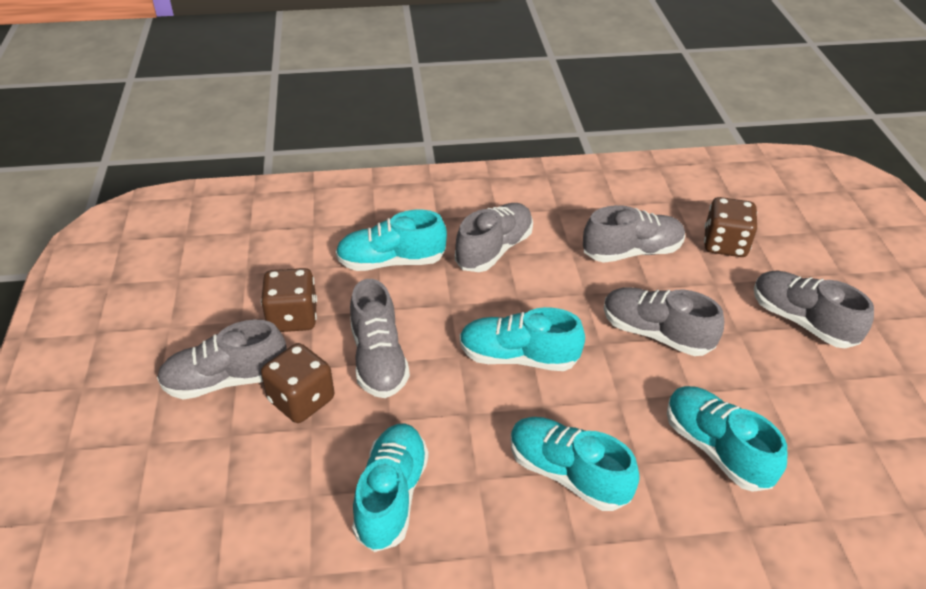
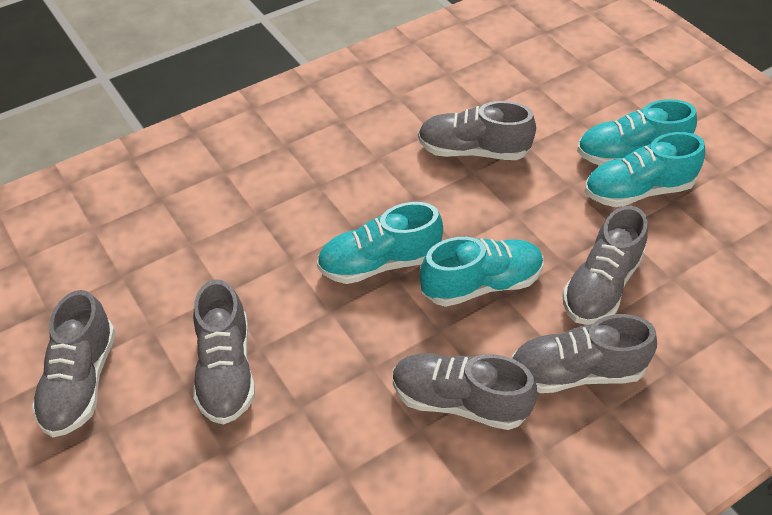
brown dice: [261,268,317,332] [261,343,334,423] [704,197,757,257] = 3 -> none = 0
turquoise shoe: [335,210,447,271] [352,423,429,552] [459,307,585,371] [510,417,640,511] [667,386,787,492] = 5 -> [317,202,443,284] [420,237,543,307] [577,99,697,166] [585,132,705,207] = 4

